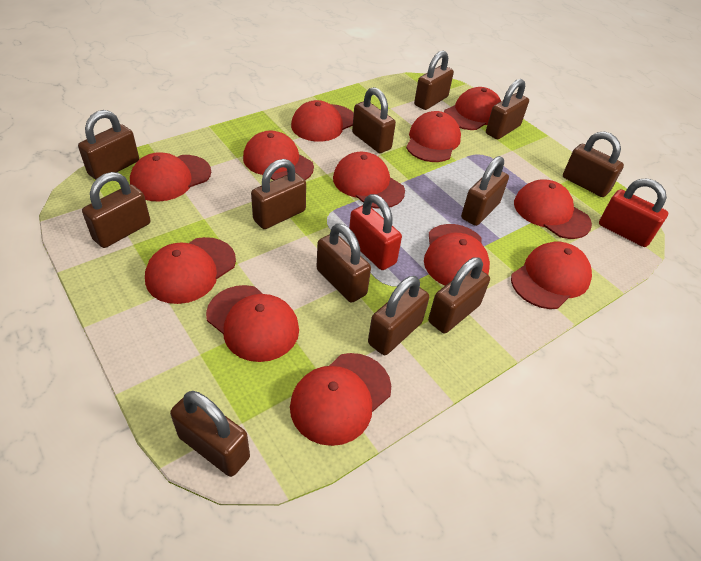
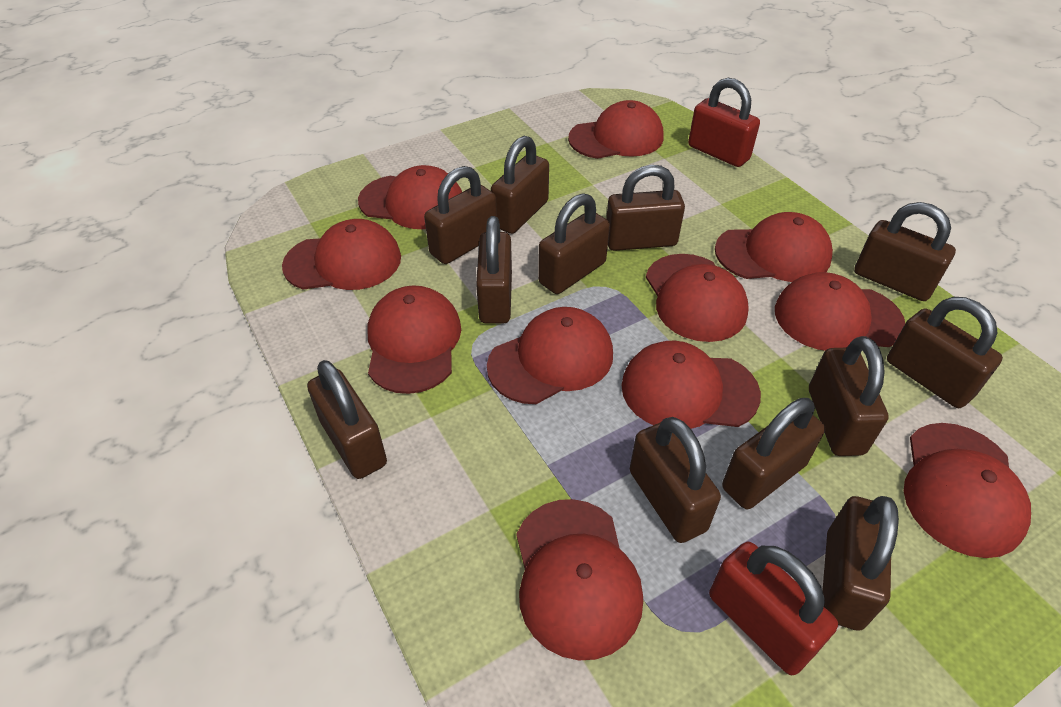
red cap: [130,152,211,201] [145,237,236,304] [206,285,299,362] [243,131,314,181] [290,353,391,446] [291,100,354,142] [333,152,405,209] [406,111,461,162] [424,224,490,286] [444,87,501,130] [511,242,592,309] [514,180,592,239] = 12 -> [282,219,401,290] [358,165,462,229] [367,285,461,394] [487,307,613,404] [516,499,643,660] [568,100,663,159] [621,341,761,429] [646,254,749,342] [715,212,833,282] [775,272,905,351] [904,423,1031,558] = 11

